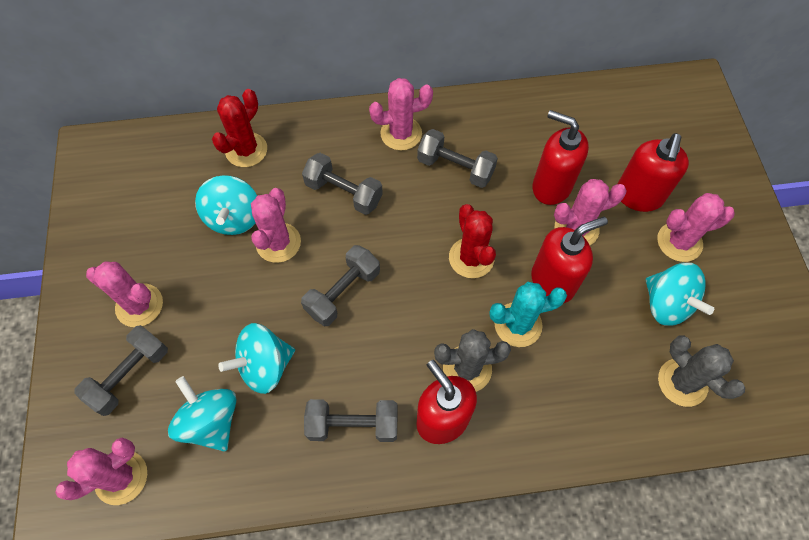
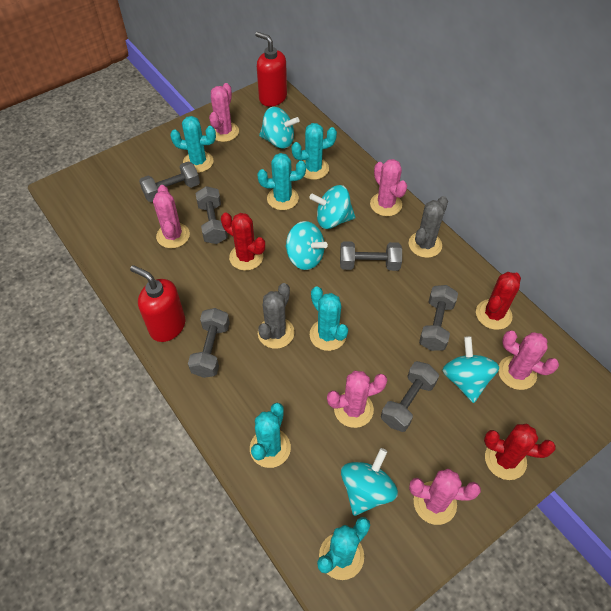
grey dumbbell: [74,325,168,416] [301,245,380,326] [302,153,383,215] [304,399,398,442] [417,129,498,188] = 5 -> [139,161,200,202] [188,308,230,378] [195,186,228,244] [340,241,402,271] [381,361,439,432] [419,285,458,351] = 6
red cactus: [212,89,267,167] [449,204,496,278] = 2 -> [221,212,265,271] [476,272,521,330] [484,424,556,480] = 3
red soap dispenser: [416,360,477,444] [531,217,608,303] [533,110,589,205] [618,133,689,212] = 4 -> [130,265,185,342] [255,32,287,107] = 2
turquoise cactus: [489,282,567,347] = 1 -> [170,116,216,173] [250,403,291,468] [257,153,306,210] [292,123,337,180] [310,286,348,351] [317,517,370,580] = 6
turquoise spinning top: [168,376,236,451] [195,175,257,235] [218,323,295,394] [646,263,714,326] = 4 -> [259,107,299,149] [285,221,328,270] [309,185,355,229] [341,448,398,516] [442,336,499,403] = 5

